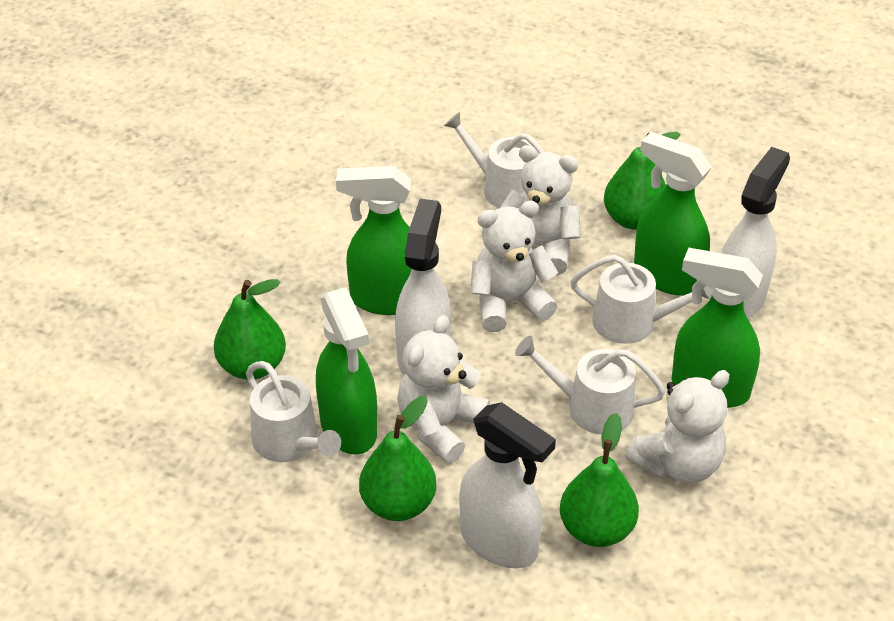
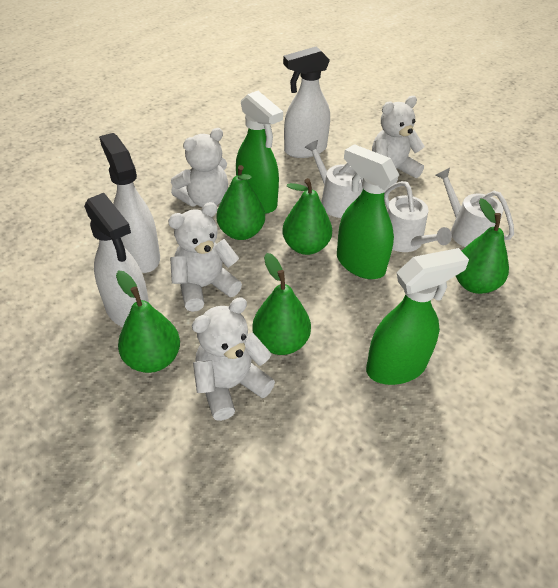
green pear: [214,279,286,380] [359,396,437,521] [560,413,639,547] [604,132,681,230] = 4 -> [116,271,180,373] [216,165,265,240] [252,253,311,355] [282,178,332,255] [456,198,509,294] = 5
green spray bottle: [316,287,377,455] [336,166,411,315] [634,132,712,296] [671,248,763,408] = 4 -> [236,91,283,214] [337,144,399,279] [366,248,469,385] = 3
white watering can: [246,361,341,462] [444,112,544,208] [515,336,666,435] [570,255,712,344] = 4 -> [304,140,363,218] [384,181,452,252] [436,168,514,247] = 3

